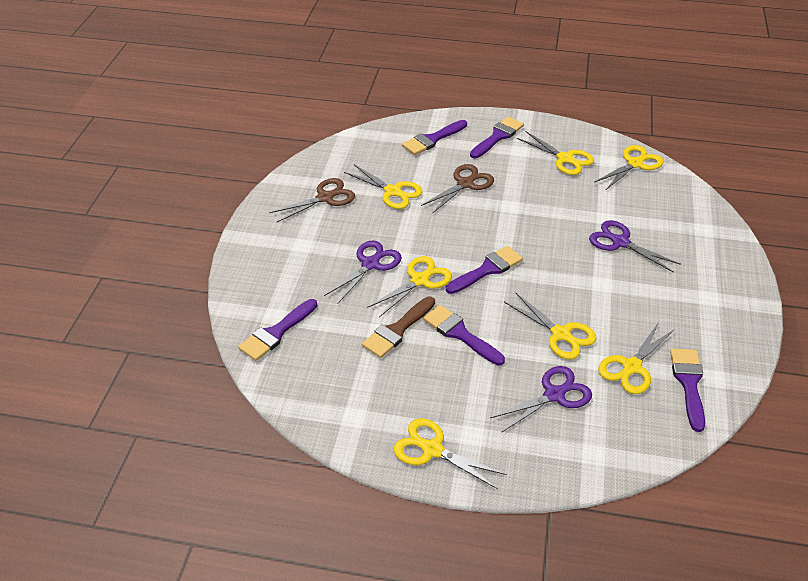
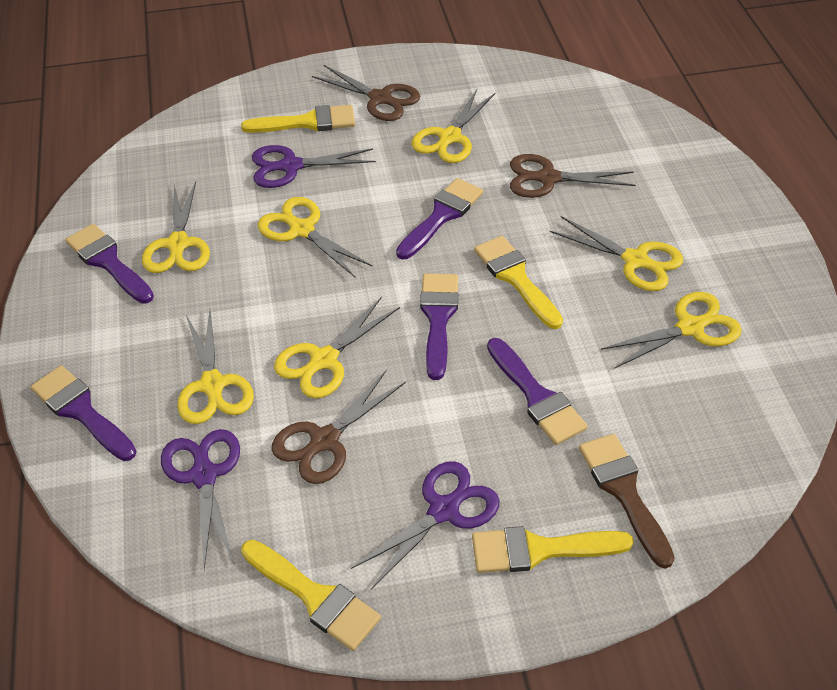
brown scissors: [269,178,355,222] [421,164,494,214] = 2 -> [271,370,406,484] [312,65,420,121] [510,154,636,198] = 3
purple brush: [238,299,317,361] [402,120,467,155] [423,305,505,365] [446,246,523,294] [470,117,524,158] [670,349,705,432] = 6 -> [30,365,137,461] [65,224,154,304] [396,178,483,259] [420,273,458,380] [487,338,588,445] = 5
yellow brush: none = 0 -> [241,105,355,133] [241,540,381,651] [472,526,634,573] [474,236,563,329] = 4

